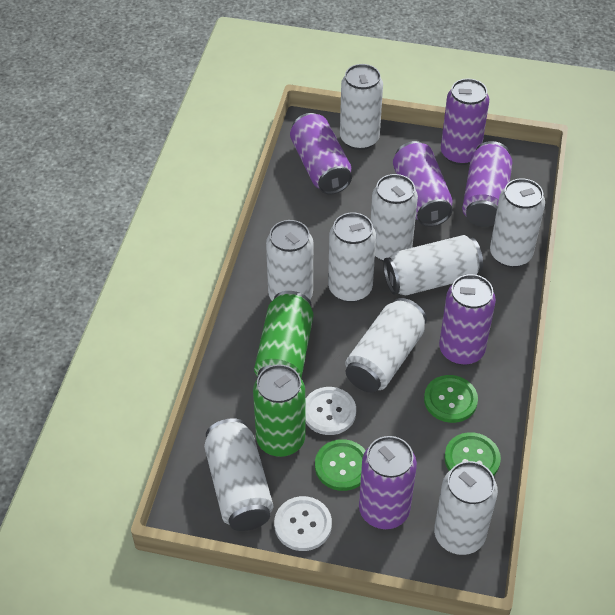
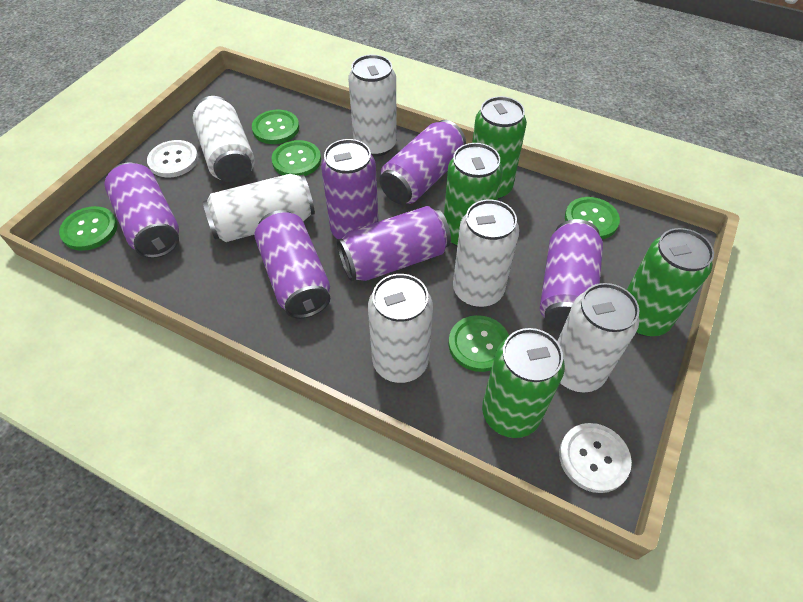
green button: [315,439,366,491] [424,375,478,423] [444,432,501,476] = 3 -> [59,206,118,251] [252,110,299,144] [271,140,321,176] [449,315,509,372] [565,197,620,239] = 5
green can: [253,364,305,457] [254,291,313,378] = 2 -> [444,143,503,246] [472,96,527,200] [482,328,565,438] [627,228,714,336] = 4
white can: [204,418,273,531] [266,220,313,301] [328,213,376,302] [340,64,383,150] [345,298,427,393] [371,174,418,262] [383,235,483,295] [434,461,498,555] [490,178,545,268] = 9 -> [193,96,255,183] [203,174,315,242] [348,55,397,157] [368,274,433,383] [453,199,519,307] [557,283,639,393] = 6

